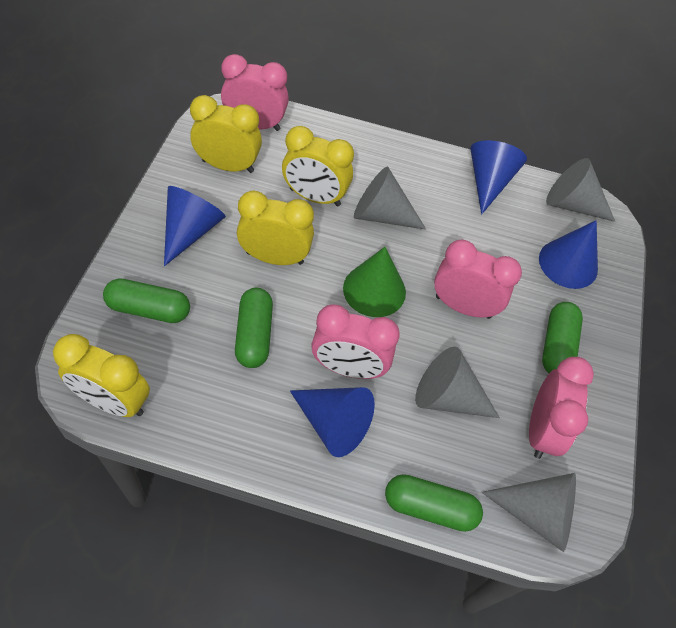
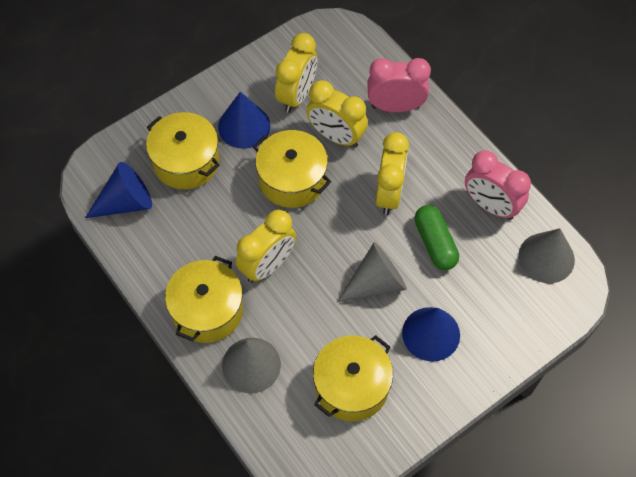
blue cone: [164,186,226,266] [290,387,375,457] [470,140,527,215] [539,220,598,289] = 4 -> [85,162,152,218] [218,92,271,149] [402,307,460,362] = 3
green capsule: [103,278,190,323] [235,288,273,368] [385,474,483,532] [542,302,583,373] = 4 -> [415,205,459,270] = 1
green cone: [343,247,406,317] = 1 -> none = 0
grey cone: [354,167,426,230] [415,347,500,418] [481,473,576,552] [546,158,615,222] = 4 -> [222,338,281,394] [337,242,407,303] [519,228,575,283] = 3
pink clock: [221,54,289,131] [311,304,400,379] [434,239,522,319] [529,357,594,459] = 4 -> [367,58,431,113] [465,150,531,220] = 2
yellow pot: none = 0 -> [146,112,220,189] [165,256,243,343] [253,130,331,208] [313,335,393,421] = 4

